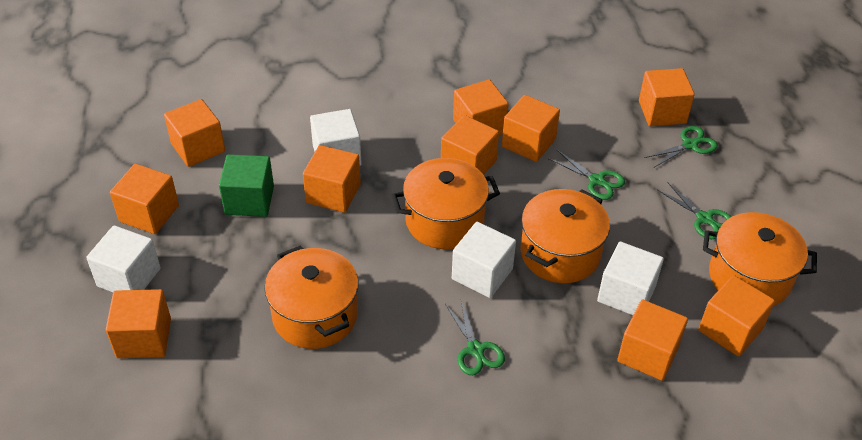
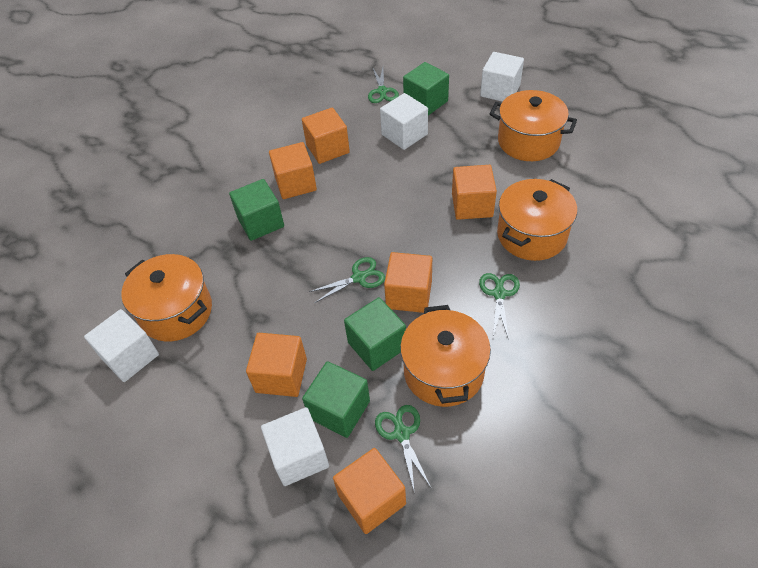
green cube: [219,154,274,217] = 1 -> [229,179,284,241] [302,361,370,438] [344,297,406,371] [403,62,449,115] = 4
orange cube: [106,289,171,358] [110,164,179,234] [164,99,225,167] [303,145,361,213] [441,115,499,175] [453,79,509,135] [502,95,560,162] [617,300,688,381] [639,68,695,126] [698,275,775,356] = 10 -> [246,333,307,397] [269,142,317,199] [302,107,350,164] [333,448,406,534] [384,252,432,313] [452,165,497,220] = 6

